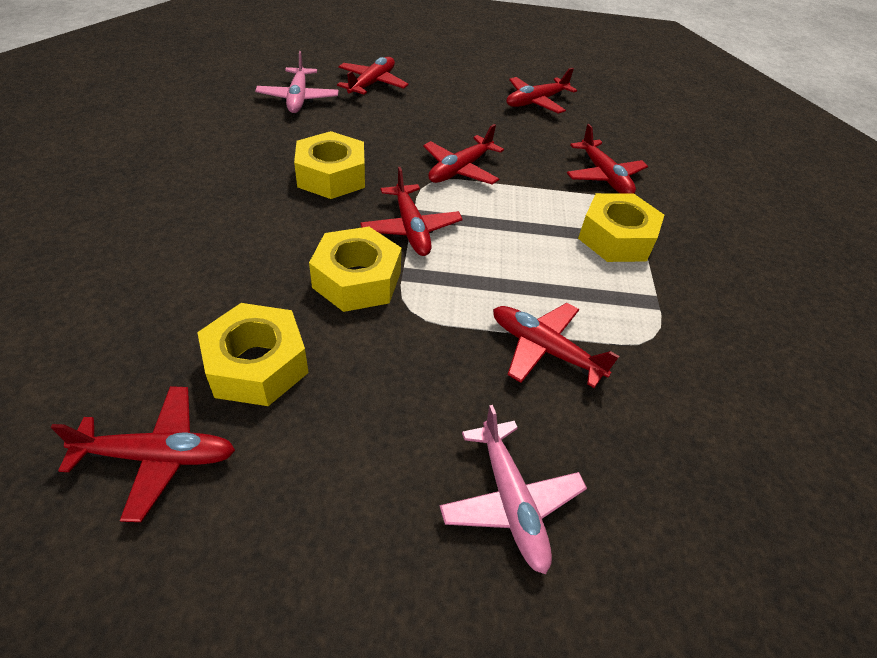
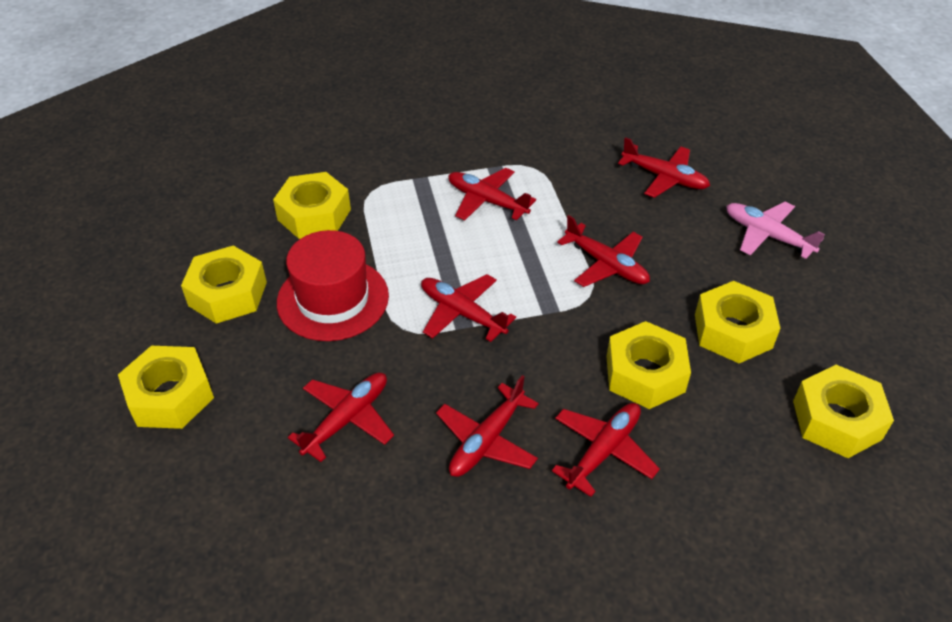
pink plane: [255,51,338,113] [440,405,587,574] = 2 -> [726,202,825,259] = 1
red hat: none = 0 -> [277,230,389,341] = 1
yellow nut: [197,303,309,406] [294,131,365,199] [309,227,402,312] [578,193,664,262] = 4 -> [118,346,214,429] [181,246,267,324] [273,172,351,239] [606,321,691,409] [695,281,780,363] [793,365,894,458] = 6

